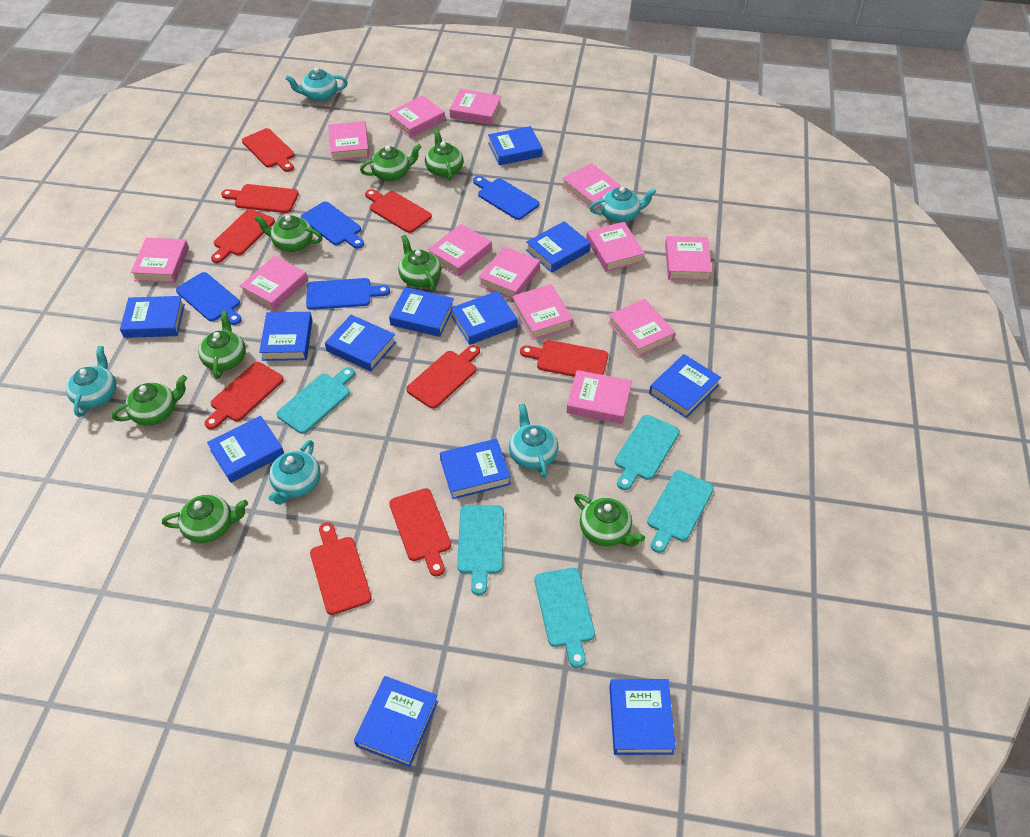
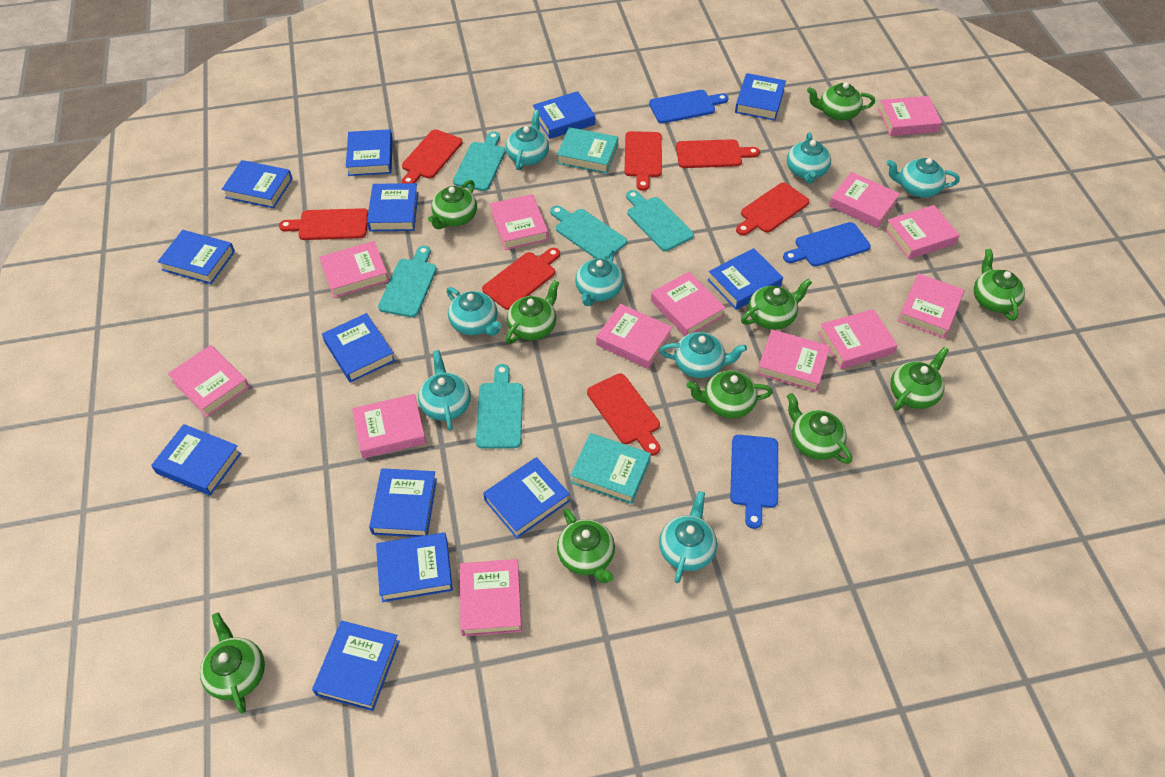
blue book: [120,296,185,338] [207,416,284,483] [259,312,312,361] [325,315,396,371] [354,676,438,767] [389,287,454,337] [440,439,511,499] [451,291,517,345] [488,126,542,165] [526,221,591,273] [609,679,676,755] [649,354,721,418] = 12 -> [151,424,241,496] [157,230,235,284] [222,160,292,208] [312,621,400,711] [322,313,395,383] [346,129,393,176] [367,183,419,231] [369,468,437,537] [376,532,453,602] [483,457,570,538] [533,91,595,139] [708,248,783,310] [735,73,786,121] = 13
blue cutting board: [176,272,242,325] [301,202,364,249] [306,278,390,310] [473,176,539,220] = 4 -> [649,90,729,123] [730,435,778,529] [783,222,871,267] = 3
green teapot: [112,375,187,426] [162,494,248,543] [198,311,246,379] [255,215,323,252] [360,144,421,181] [398,235,441,291] [425,129,464,181] [574,494,645,547] = 8 -> [200,612,265,713] [428,180,477,229] [506,280,559,344] [557,508,615,583] [686,370,773,418] [741,279,812,330] [787,393,852,464] [807,82,875,121] [891,347,949,411] [974,249,1025,321] = 10
red cutting board: [205,362,284,429] [211,209,275,263] [221,184,299,213] [242,128,294,172] [310,522,372,615] [365,189,432,233] [389,488,451,576] [406,345,480,409] [520,340,608,377] = 9 -> [279,208,368,240] [402,129,463,183] [482,248,560,310] [587,373,660,456] [625,131,662,191] [676,139,760,168] [736,182,809,236] = 7
turquoise book: none = 0 -> [557,127,618,174] [570,433,651,504] = 2
turquoise teapot: [66,346,116,417] [268,440,321,505] [286,68,348,102] [509,404,558,478] [590,187,656,223] = 5 -> [418,350,471,431] [446,287,502,336] [506,110,549,170] [575,250,623,306] [659,491,717,583] [660,332,747,378] [787,132,831,184] [886,158,960,198] = 8

